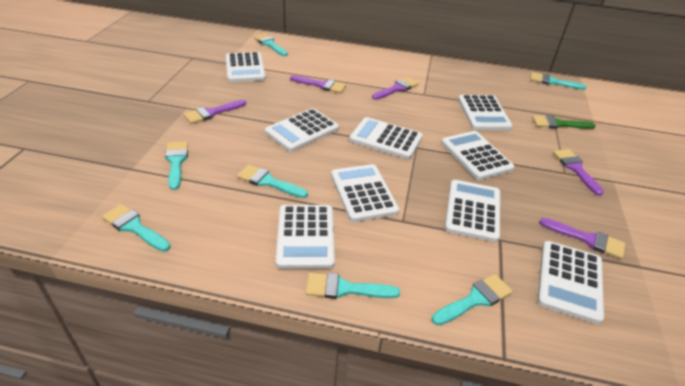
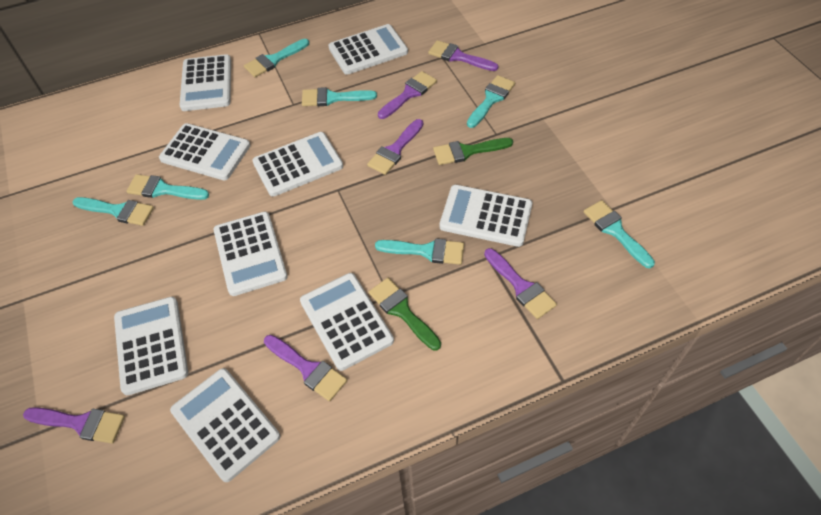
green brush: [532,115,596,129] = 1 -> [369,278,441,351] [433,138,513,165] = 2
purple brush: [184,100,246,124] [290,75,346,93] [372,77,419,100] [539,218,625,259] [553,149,604,196] = 5 -> [23,407,125,443] [264,335,347,401] [367,119,423,175] [378,71,437,119] [428,40,499,71] [484,248,557,319] = 6

